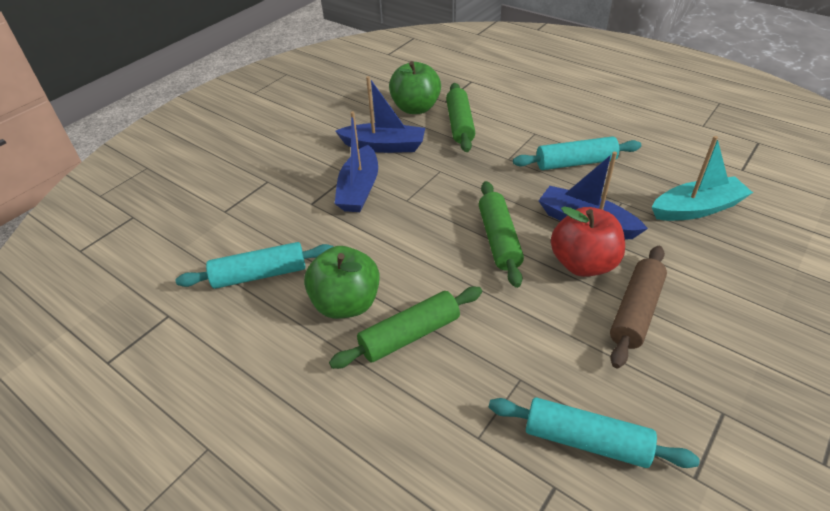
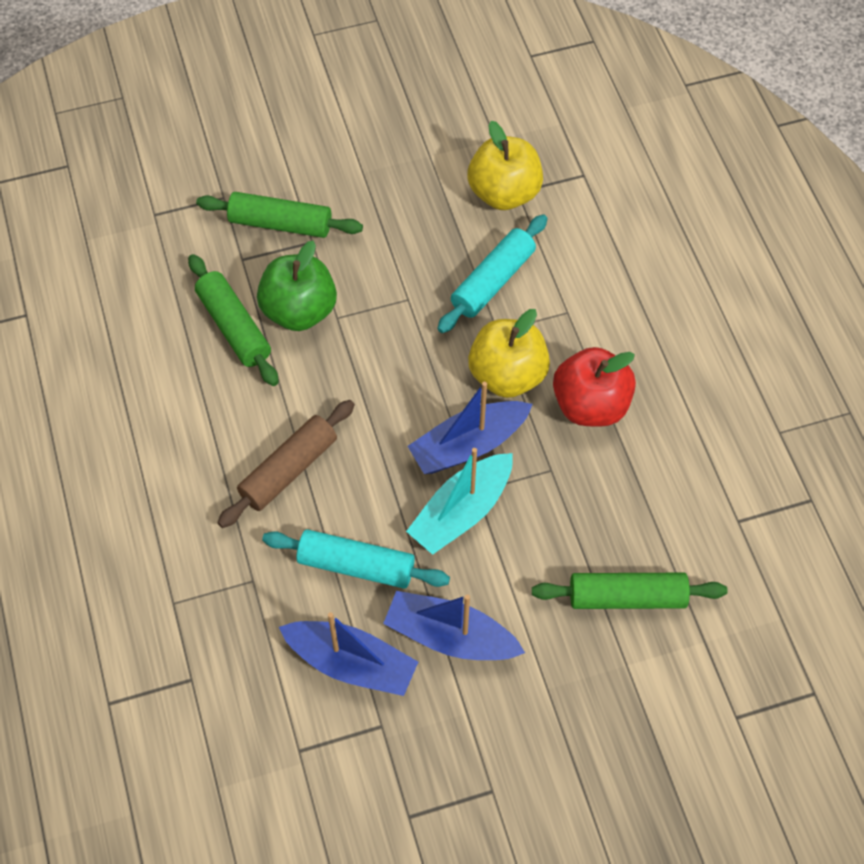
green apple: [304,246,380,319] [389,61,441,114] = 2 -> [257,241,337,331] = 1
turquoise rolling pin: [176,242,334,289] [489,397,700,468] [513,136,641,170] = 3 -> [262,529,450,589] [437,214,548,333] = 2
yellow apple: none = 0 -> [468,121,543,210] [468,309,550,398] = 2

